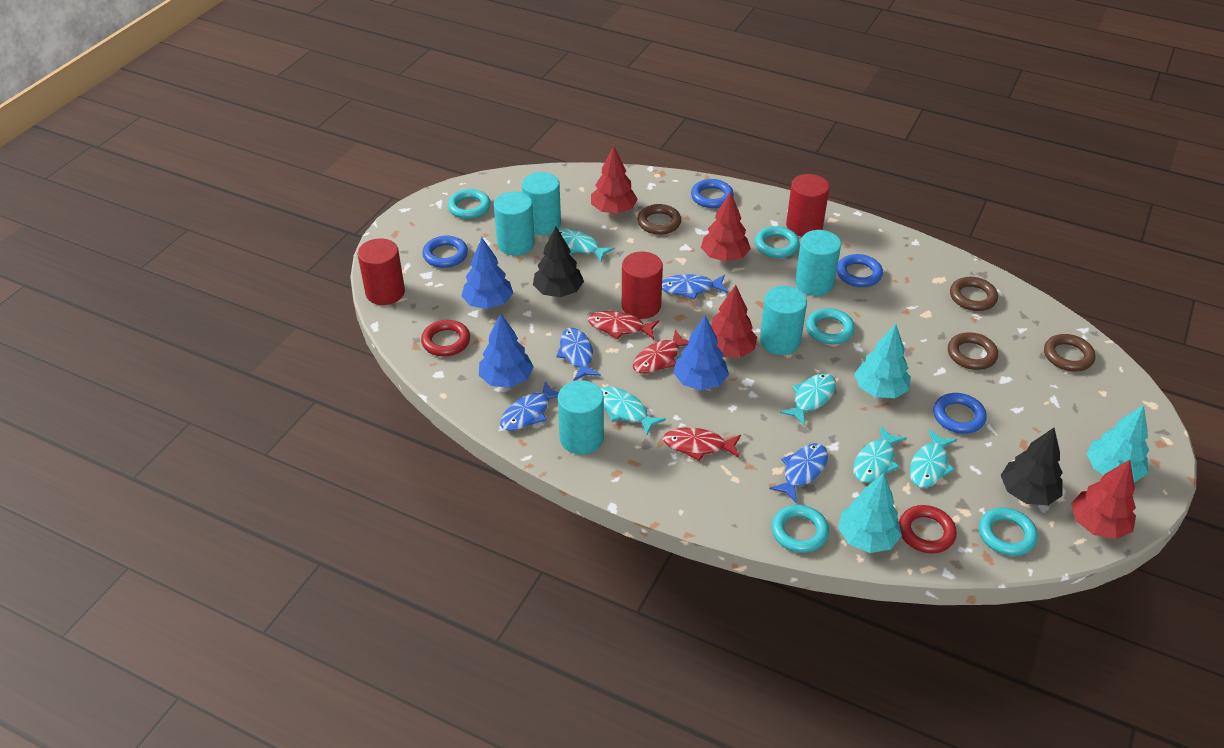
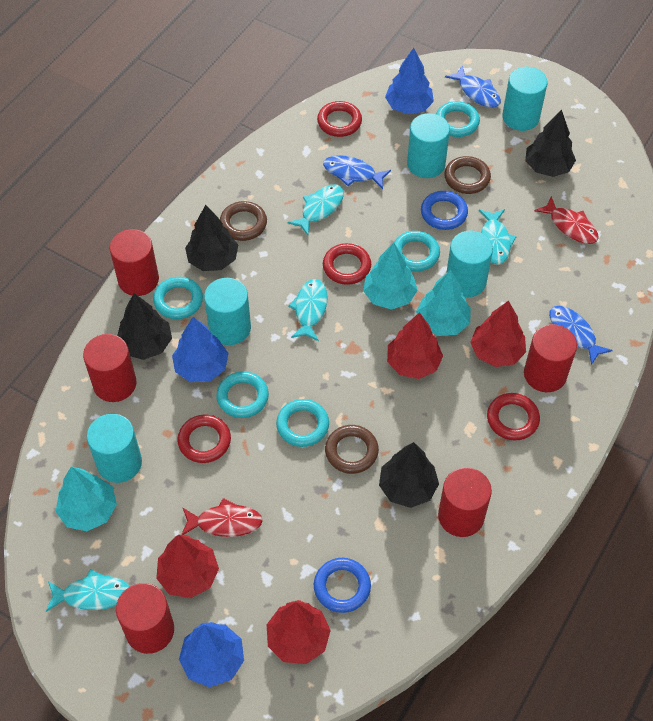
black tree: [533,226,584,297] [1001,428,1063,505] = 2 -> [117,293,172,360] [185,205,238,271] [379,442,439,508] [525,110,576,177] = 4
blue fish: [500,381,559,431] [556,328,601,381] [662,274,728,299] [770,443,828,502] = 4 -> [323,155,391,189] [445,65,501,108] [549,306,613,365] = 3
blue ring: [422,236,468,268] [691,179,734,208] [837,254,883,287] [933,393,987,434] = 4 -> [314,558,371,613] [421,191,468,230] = 2
brown ring: [637,204,681,235] [948,332,998,370] [950,277,998,311] [1044,334,1096,371] = 4 -> [220,201,267,241] [325,425,379,474] [444,156,491,194] = 3
red cylinder: [358,238,405,305] [622,252,663,319] [786,174,830,237] = 3 -> [83,334,136,402] [110,229,159,296] [116,583,174,654] [438,467,492,537] [524,324,577,392] = 5
red fish: [588,311,659,339] [633,330,689,374] [663,428,741,461] = 3 -> [181,498,263,537] [534,196,599,244] = 2
red ring: [421,320,470,357] [899,505,957,553] = 2 -> [177,414,231,463] [317,101,362,137] [323,243,371,285] [487,393,540,440] = 4
turquoise fish: [558,228,615,262] [601,387,666,435] [780,373,836,426] [853,426,907,483] [910,429,957,488] = 5 -> [46,569,130,612] [288,185,344,235] [288,279,328,341] [479,209,516,265] = 4

